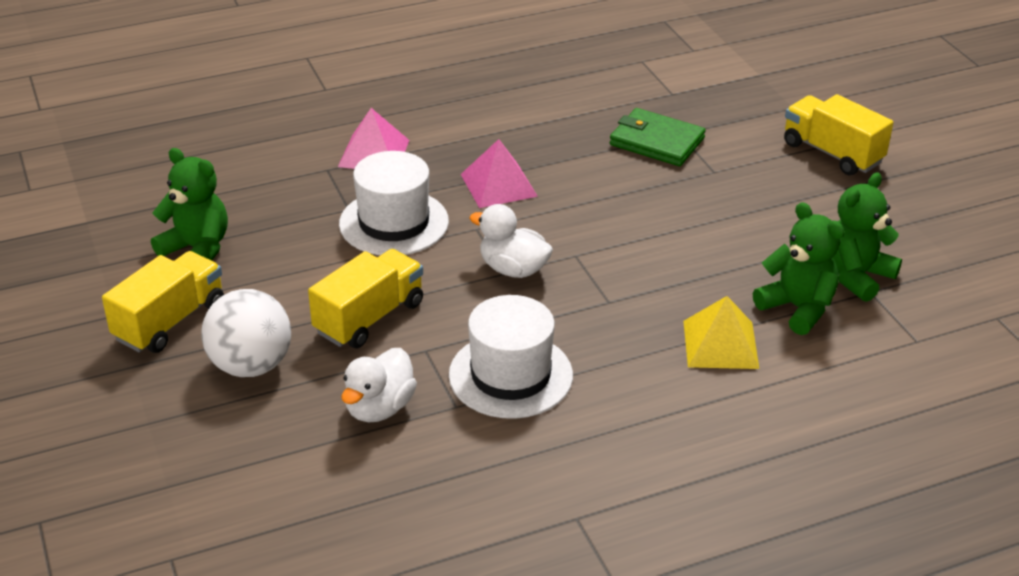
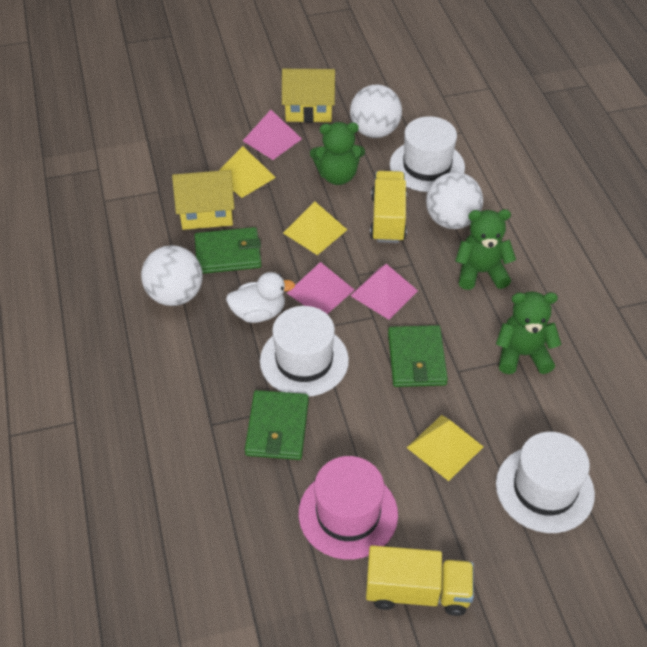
green wallet: [610,108,706,166] = 1 -> [195,227,262,274] [245,390,309,460] [388,325,448,387] = 3
pink hat: none = 0 -> [299,456,398,560] = 1
pink pyramid: [338,108,410,169] [461,139,538,208] = 2 -> [243,110,302,160] [287,262,354,314] [350,264,418,320] = 3
white ball: [201,289,291,377] = 1 -> [141,245,203,306] [350,85,402,138] [426,172,483,229] = 3
white duck: [341,348,417,422] [470,204,553,278] = 2 -> [226,272,295,323] = 1
white hat: [339,151,449,255] [449,295,573,419] = 2 -> [260,306,349,397] [390,116,465,192] [496,432,595,533] = 3
yellow house: none = 0 -> [172,170,235,230] [282,69,335,123] = 2
yellow pyramid: [683,296,759,369] = 1 -> [219,146,276,198] [283,202,347,255] [407,415,483,481] = 3
yellow truck: [102,251,224,353] [308,249,423,348] [784,94,894,175] = 3 -> [366,545,474,616] [370,171,407,243] = 2

